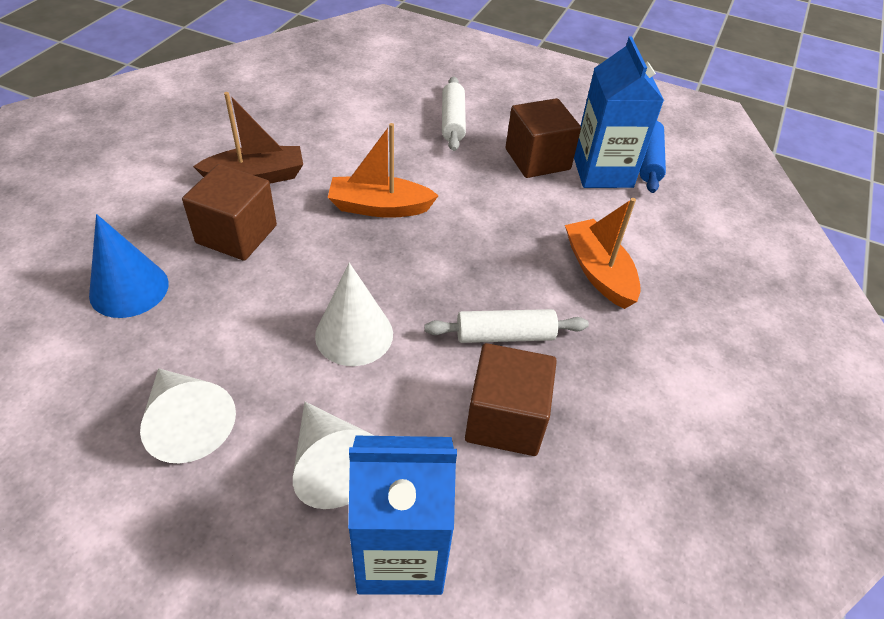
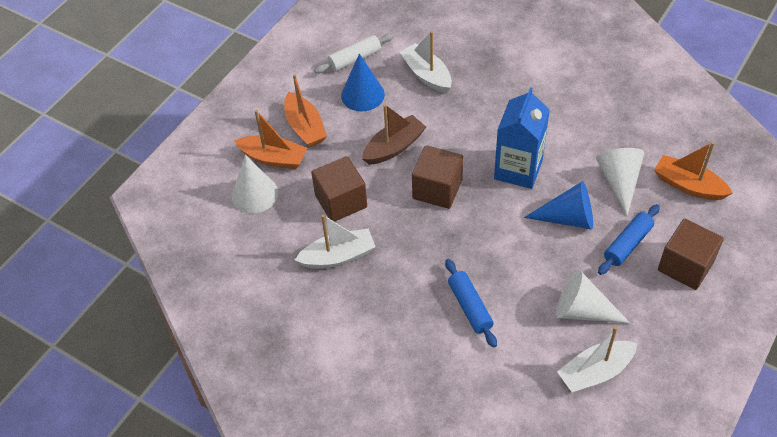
blue carton: [348,436,457,595] [574,36,664,188] = 2 -> [494,87,550,189] = 1
blue cone: [89,214,169,318] = 1 -> [341,53,385,111] [524,181,593,230] = 2
blue rolling pin: [640,121,666,193] = 1 -> [445,259,497,348] [598,204,660,275] = 2
orange boat: [328,123,439,218] [565,198,641,309] = 2 -> [234,110,307,169] [284,74,327,147] [654,142,733,200] = 3
white boat: none = 0 -> [295,214,376,269] [400,31,452,93] [557,326,637,392] = 3
white rolling pin: [425,309,589,343] [442,76,466,151] = 2 -> [314,33,394,73] = 1

